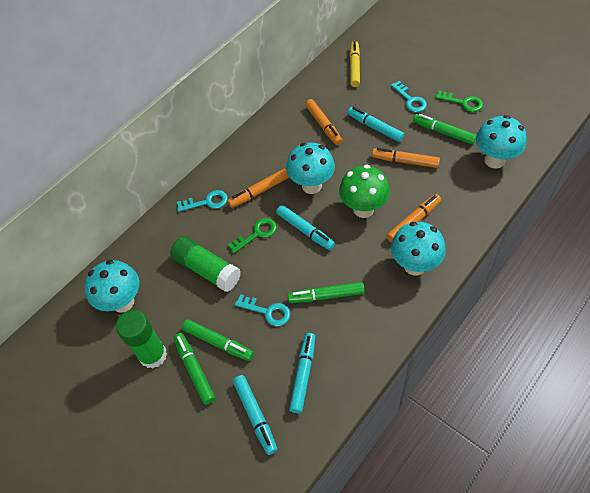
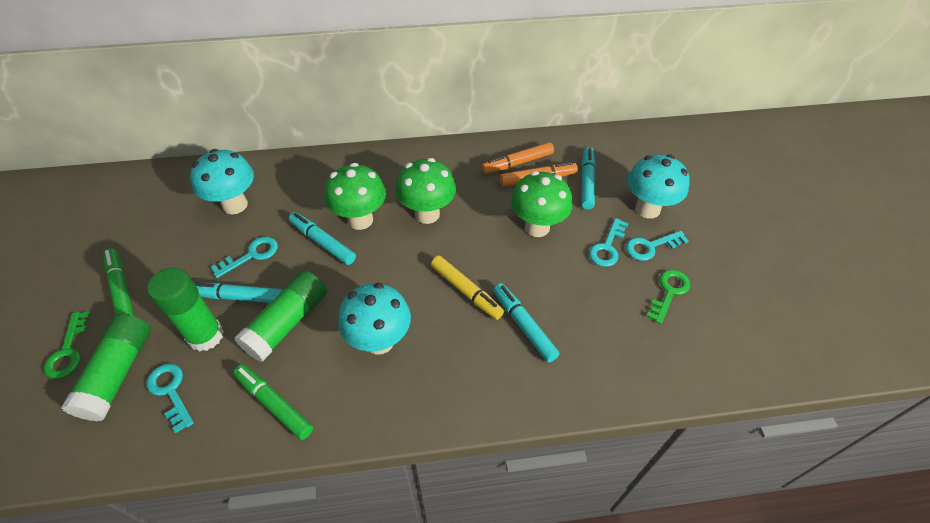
green glue stick: [116,310,167,369] [170,236,241,292] = 2 -> [61,314,151,421] [147,268,224,352] [234,270,327,362] = 3
green marker: [173,333,215,405] [182,319,254,361] [288,282,365,303] [413,114,476,145] = 4 -> [103,248,134,316] [233,364,313,440] = 2
green mushroom: [339,165,390,218] = 1 -> [324,163,386,230] [395,158,456,224] [511,171,572,237] = 3
orange marker: [227,169,289,208] [305,99,342,145] [372,148,440,168] [386,194,441,242] = 4 -> [482,142,554,174] [500,162,578,187] = 2
turquoise key: [177,190,228,212] [235,294,290,326] [391,81,427,112] = 3 -> [147,364,194,433] [211,237,278,278] [589,218,629,267] [626,231,689,261] = 4
turquoise mushroom: [84,260,139,313] [286,142,335,194] [391,222,446,276] [476,115,527,169] = 4 -> [190,149,254,214] [338,283,411,355] [628,154,690,219] = 3

